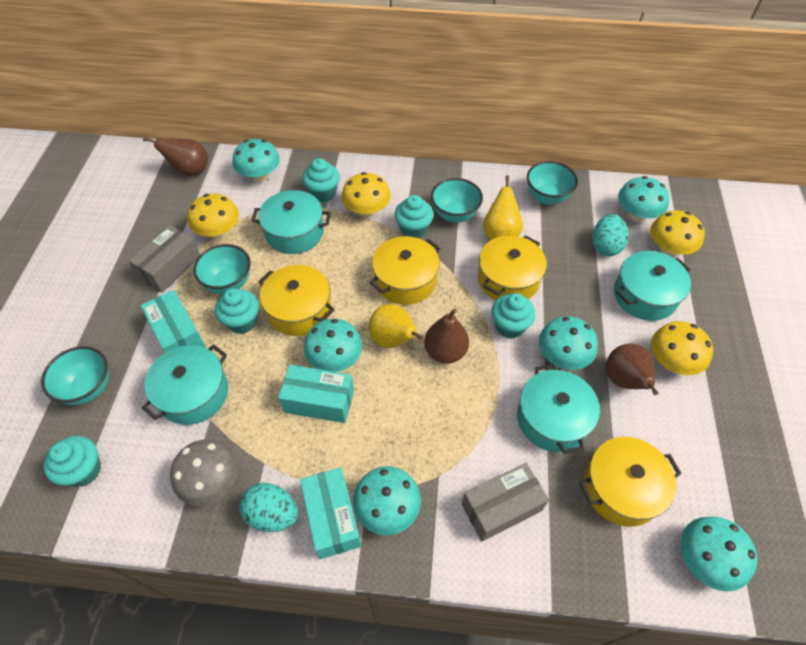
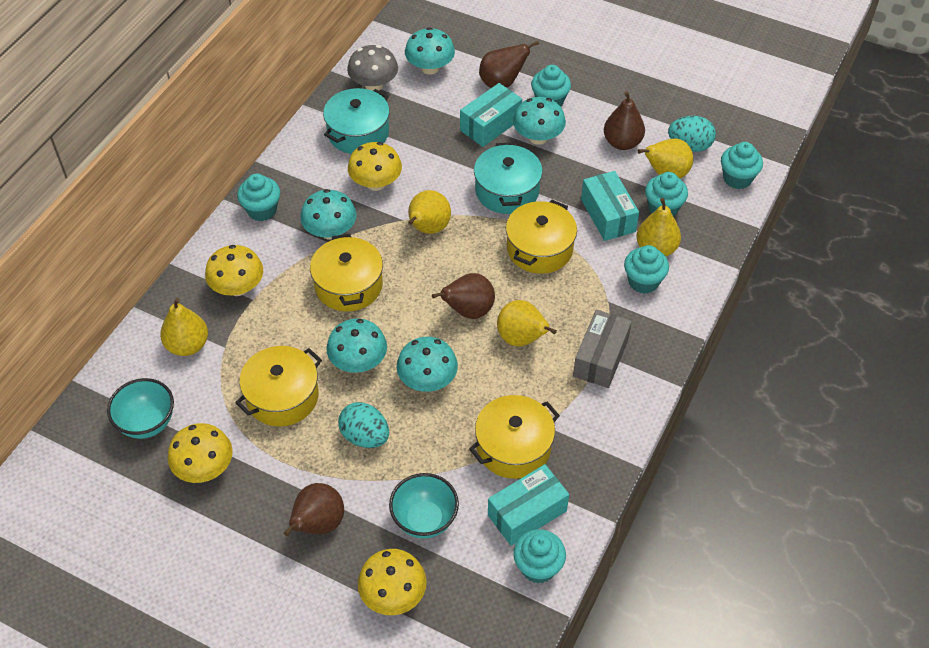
brown pear: [143,137,208,176] [424,309,469,363] [606,344,659,395] = 3 -> [284,483,344,536] [432,273,495,319] [479,41,539,88] [604,91,645,150] = 4
grey box: [128,225,200,293] [462,463,549,542] = 2 -> [573,310,632,388] = 1
turquoise bowl: [41,346,109,405] [193,244,251,294] [431,178,483,223] [527,161,578,205] = 4 -> [107,378,174,439] [389,473,459,539] = 2
turquoise cupcake: [43,436,101,487] [215,288,259,334] [302,158,340,202] [395,195,434,238] [492,293,536,339] = 5 -> [237,174,280,221] [513,529,566,583] [531,65,571,106] [624,245,669,294] [645,172,688,217] [721,142,763,189] = 6
turquoise mushroom: [232,139,280,182] [304,319,362,372] [353,466,421,535] [539,316,598,370] [618,176,670,222] [680,516,757,592] = 6 -> [300,189,357,240] [326,318,387,373] [397,337,458,392] [405,27,455,75] [513,97,566,145] = 5
turquoise pot: [142,345,228,425] [251,190,331,254] [517,364,600,454] [614,251,691,321] = 4 -> [323,88,390,154] [474,142,542,214] = 2
yellow pear: [369,304,423,348] [483,175,523,240] = 2 -> [160,298,208,356] [408,190,451,234] [497,300,557,346] [636,198,681,256] [638,138,693,179] = 5

